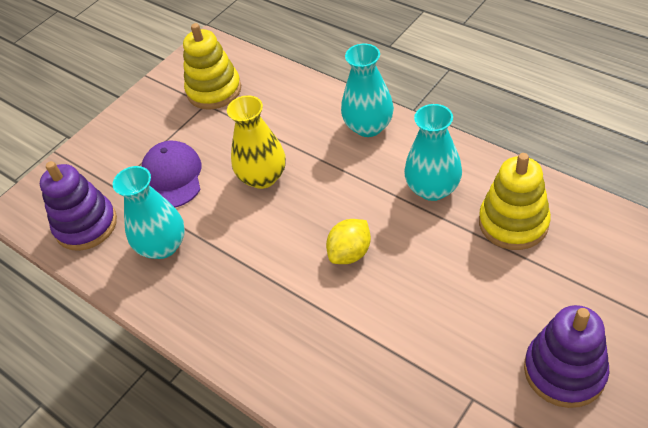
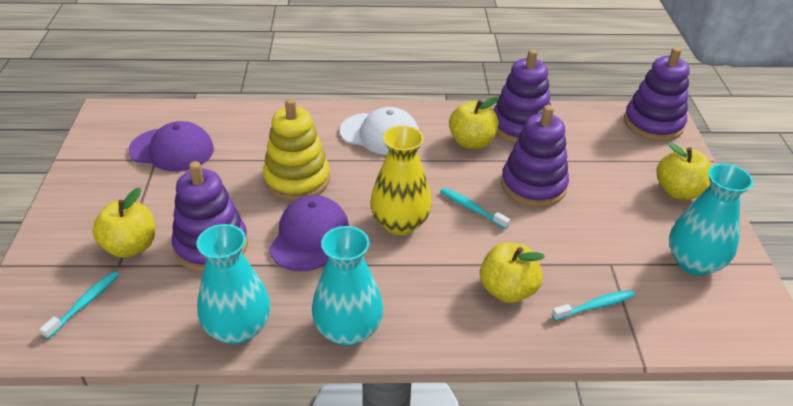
purple cap: [141,141,201,208] = 1 -> [128,121,214,172] [269,195,349,271] = 2
purple stacking toy: [40,161,117,251] [524,305,609,408] = 2 -> [171,161,248,272] [493,49,551,143] [501,105,569,207] [624,47,690,141] = 4
turquoise toothbrush: none = 0 -> [40,271,119,339] [440,188,510,229] [552,290,635,321] = 3
white cap: none = 0 -> [340,107,419,155] = 1
yellow apple: none = 0 -> [92,188,155,258] [449,97,499,149] [480,243,545,303] [657,142,712,200] = 4
yellow lemon: [326,219,371,264] = 1 -> none = 0
yellow stacking toy: [183,23,241,110] [479,153,551,250] = 2 -> [263,98,330,201] = 1

